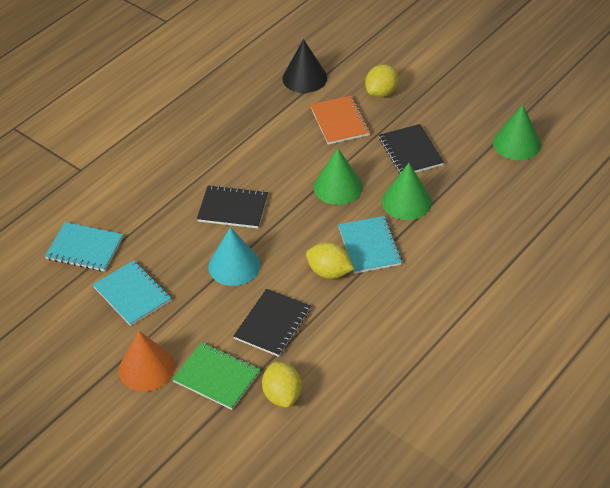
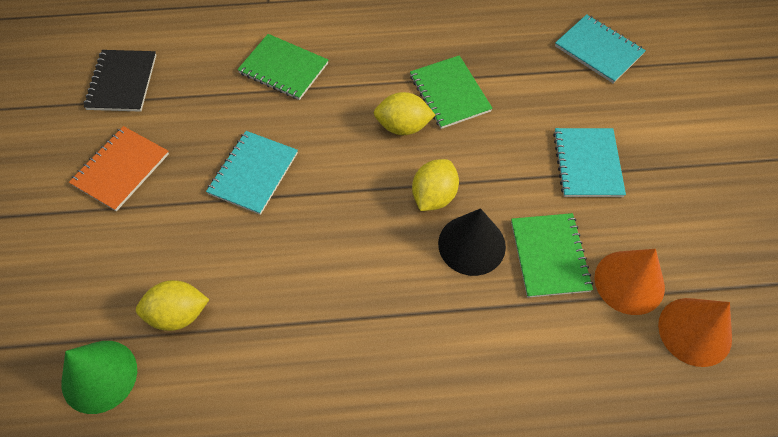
black notebook: [197,185,268,228] [233,289,311,357] [379,124,444,174] = 3 -> [84,50,156,112] = 1
green cone: [314,148,363,205] [382,163,432,220] [493,104,541,160] = 3 -> [62,341,137,414] = 1
green notebook: [172,342,260,410] = 1 -> [237,34,328,100] [410,55,493,129] [511,213,593,298] = 3
orange cone: [119,331,175,391] = 1 -> [594,249,665,315] [658,298,732,367] = 2
turquoise cone: [208,227,260,286] = 1 -> none = 0

